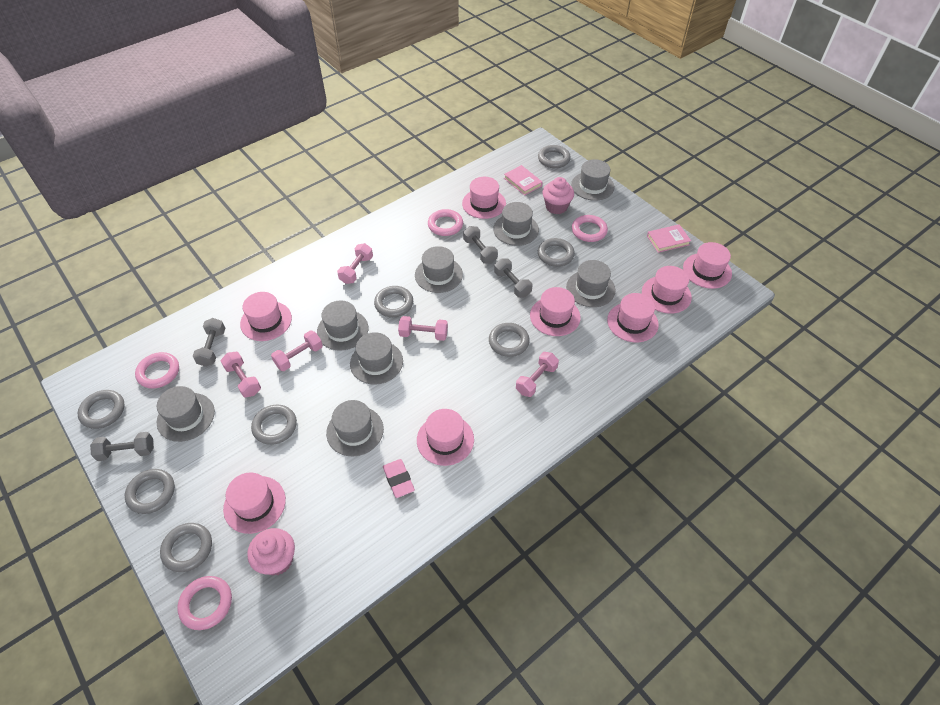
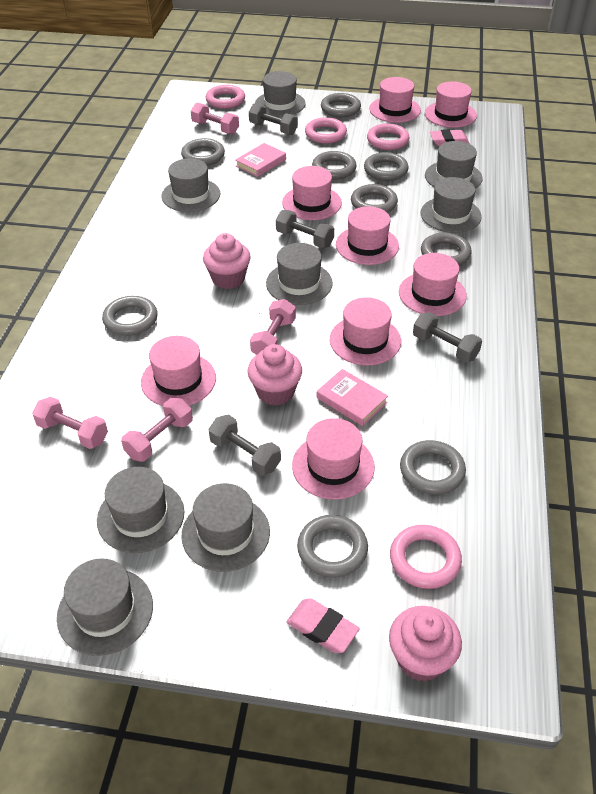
grey ring: [78,390,125,429] [125,469,175,514] [160,523,212,572] [251,404,297,445] [374,286,413,317] [489,323,530,357] [538,145,571,168] [538,238,575,267] = 8 -> [102,296,158,336] [181,138,225,165] [297,515,368,578] [312,151,357,180] [321,93,361,117] [351,184,398,213] [364,152,409,181] [400,440,466,495] [421,233,472,266] = 9
pink cupcake: [247,528,295,576] [543,177,574,214] = 2 -> [203,233,251,289] [248,344,302,405] [389,606,462,681] = 3
pink dumbbell: [221,352,261,397] [271,331,323,371] [337,243,373,284] [398,316,448,341] [516,352,559,397] = 5 -> [32,397,108,449] [121,398,193,462] [191,102,239,134] [250,299,296,355] = 4
pink eraser: [383,459,415,498] = 1 -> [286,598,360,653] [430,129,470,146] = 2

